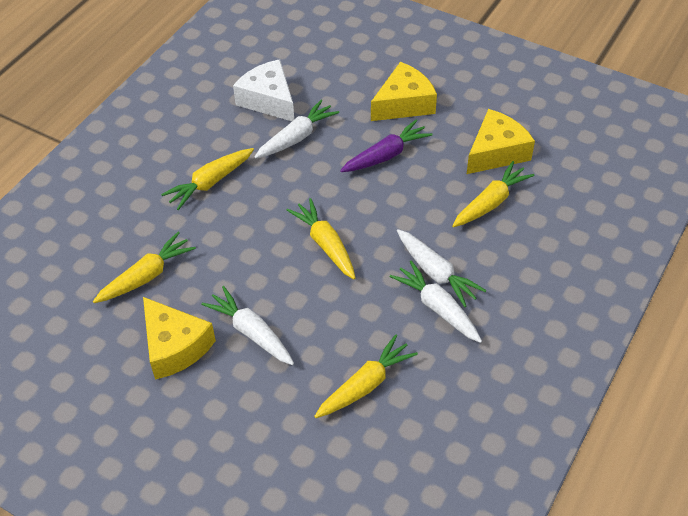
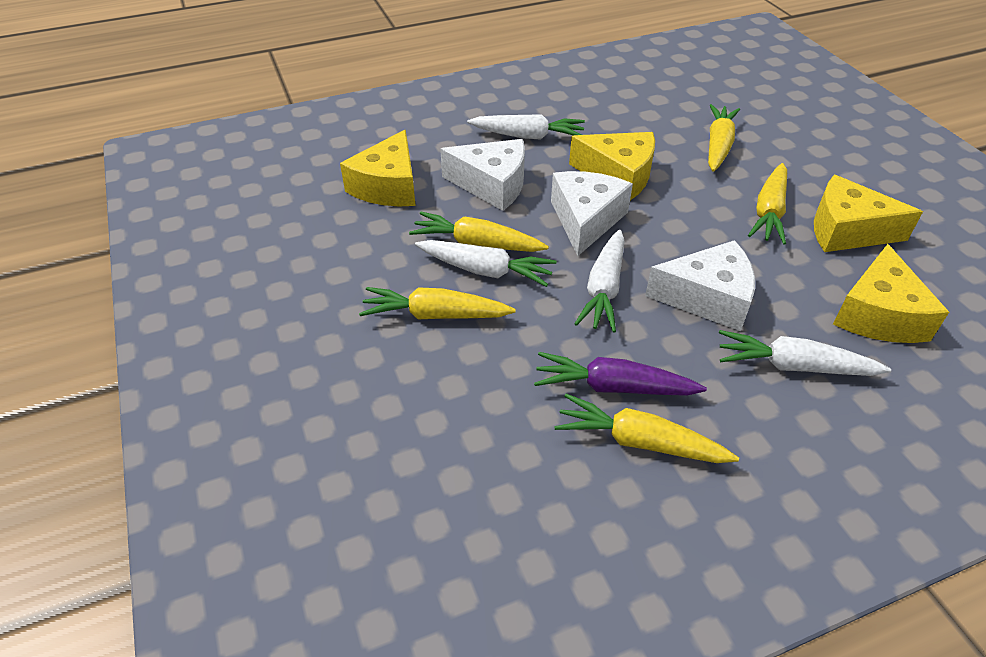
white cheese: [233,59,294,121] = 1 -> [440,139,525,211] [551,171,633,256] [645,240,755,331] = 3
yellow cheese: [143,297,216,380] [371,62,437,121] [467,109,535,174] = 3 -> [340,130,416,207] [569,132,655,200] [814,175,923,252] [833,244,949,343] = 4

